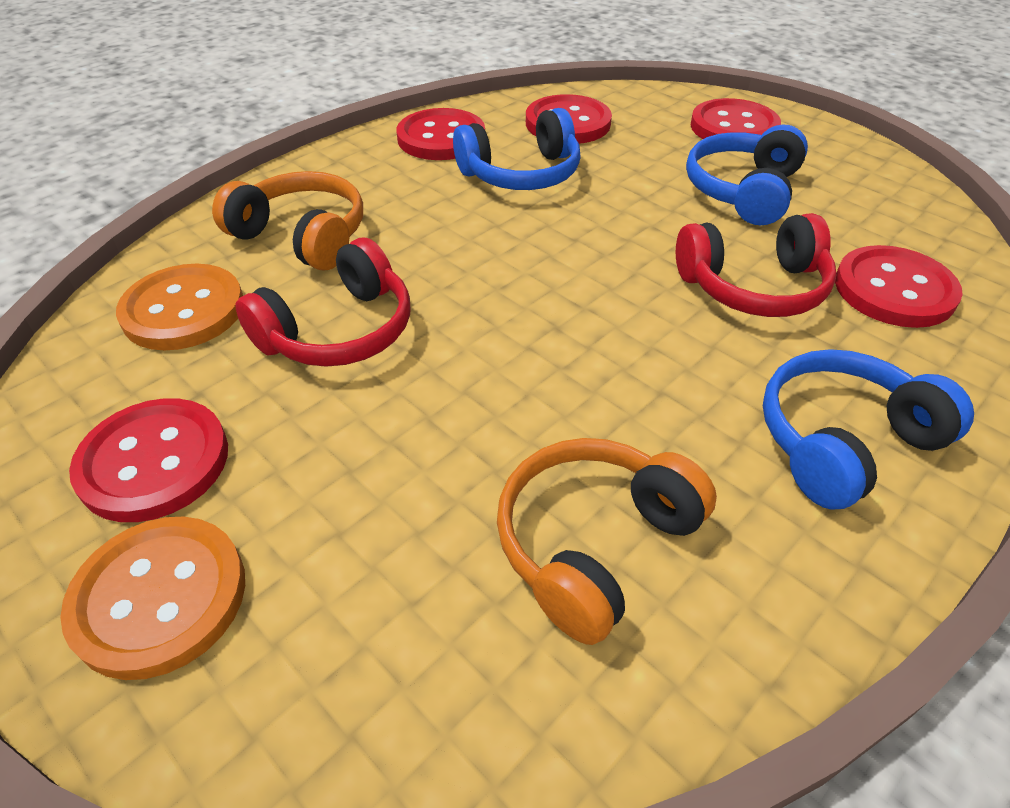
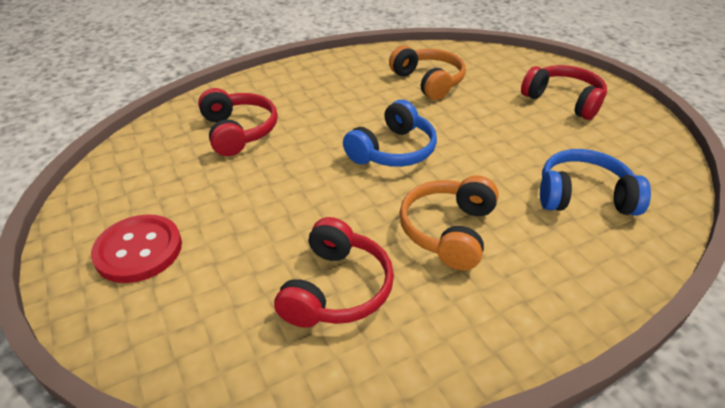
blue headphones: [453,108,581,190] [686,124,808,225] [763,349,974,509] = 3 -> [343,100,437,167] [540,149,651,216] = 2
orange button: [60,517,245,680] [116,264,243,350] = 2 -> none = 0
red button: [69,398,228,522] [397,108,485,160] [526,94,612,144] [690,98,781,139] [835,245,963,328] = 5 -> [91,214,182,283] = 1
red headphones: [235,238,411,367] [676,213,836,317] = 2 -> [198,88,278,156] [274,217,394,328] [521,65,607,120] = 3

